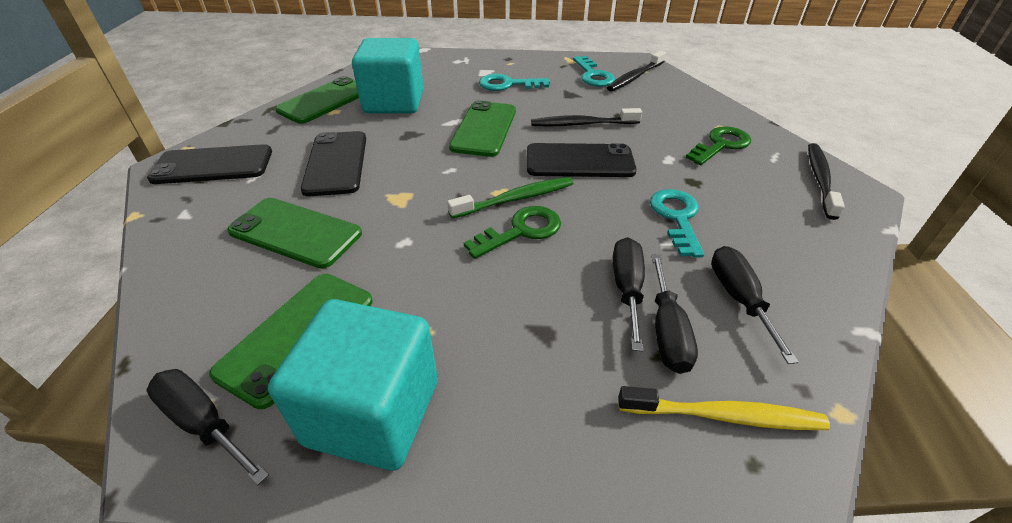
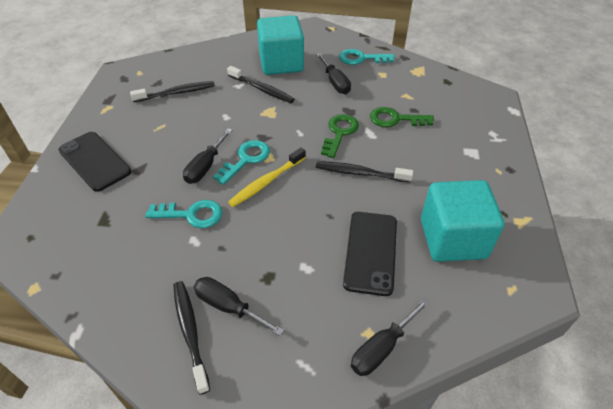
black phone: [147,144,272,184] [301,131,366,196] [527,143,637,177] = 3 -> [58,132,132,192] [343,212,397,296] = 2
black toothbrush: [531,108,642,126] [607,51,666,91] [808,143,845,220] = 3 -> [130,81,215,102] [173,281,210,395] [227,66,295,103] [316,161,413,183] = 4
green phone: [209,274,373,409] [227,198,362,269] [275,76,359,124] [449,101,516,157] = 4 -> none = 0
green toothbrush: [447,177,573,219] = 1 -> none = 0

